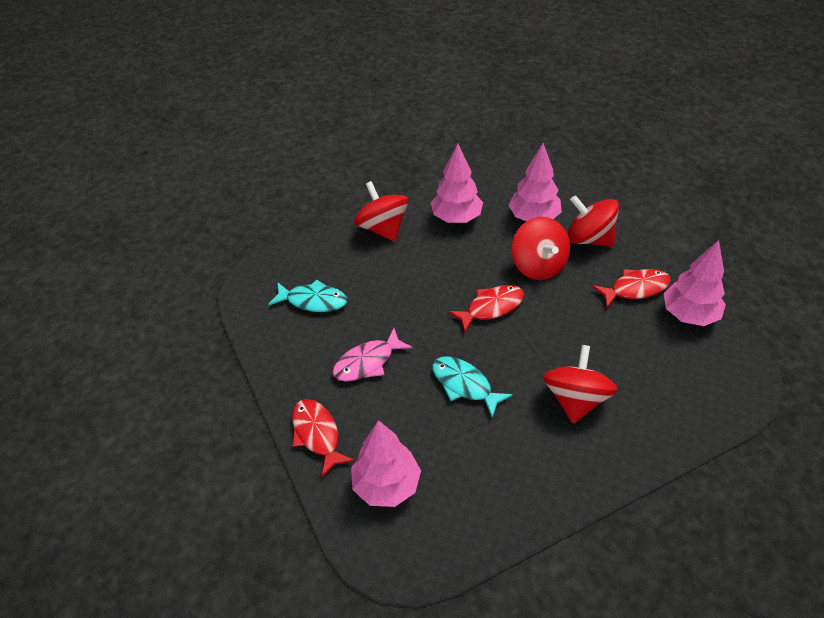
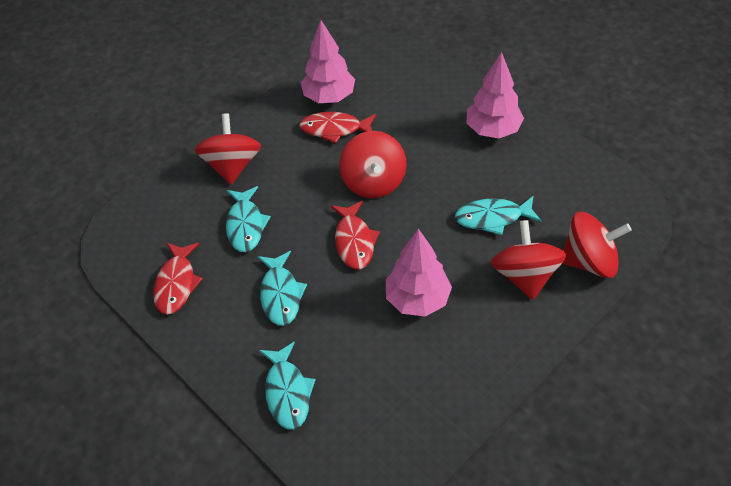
pink fish: [332,328,413,382] = 1 -> none = 0
pink tree: [351,420,421,507] [431,143,483,223] [509,143,562,221] [664,240,726,326] = 4 -> [301,20,355,103] [386,229,452,317] [466,52,524,138] = 3
turquoise fish: [268,279,347,312] [432,356,513,418] = 2 -> [226,186,271,252] [258,251,307,326] [259,342,316,430] [455,196,542,235] = 4

